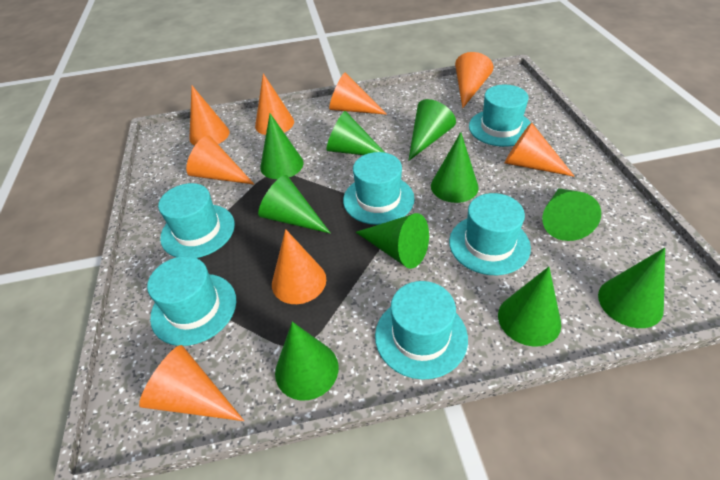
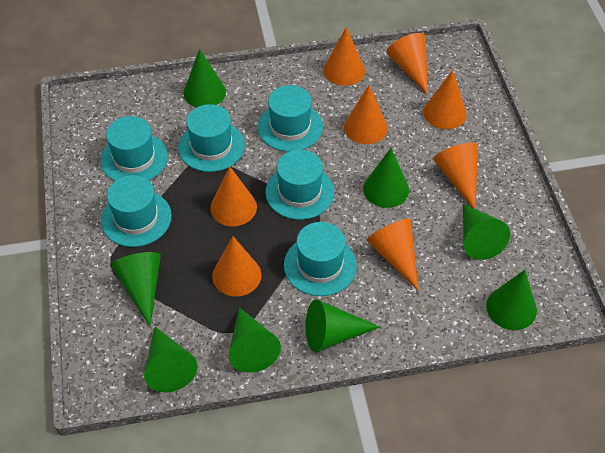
green cone: [258,175,331,234] [260,114,303,179] [275,322,339,401] [326,111,385,155] [356,213,429,269] [408,99,456,161] [431,132,479,203] [498,267,561,347] [542,188,601,241] [598,248,665,328] = 10 -> [111,252,161,327] [144,327,197,392] [183,49,226,107] [229,307,281,373] [306,299,380,352] [363,148,409,208] [463,204,510,260] [486,270,537,330] = 8

